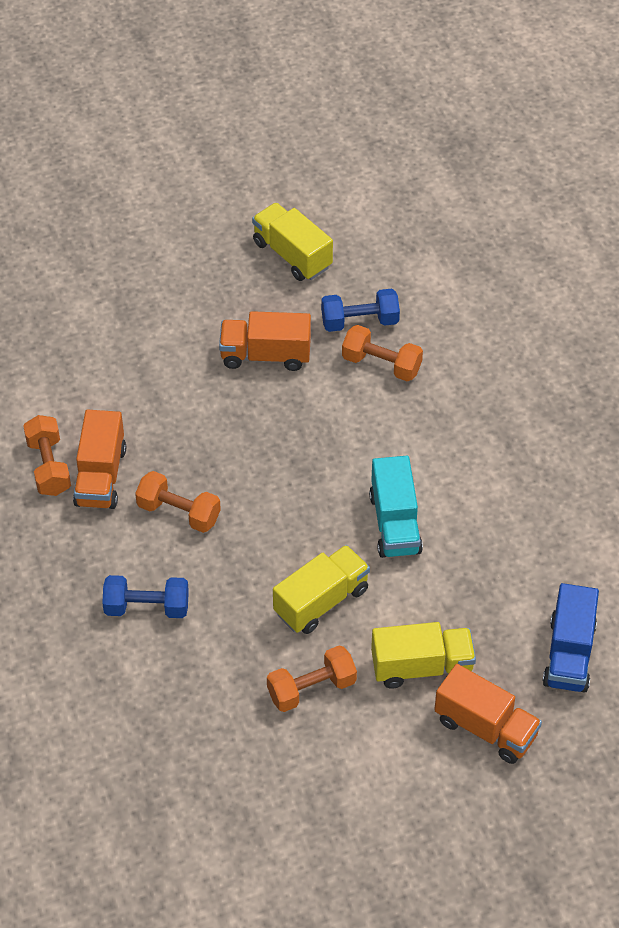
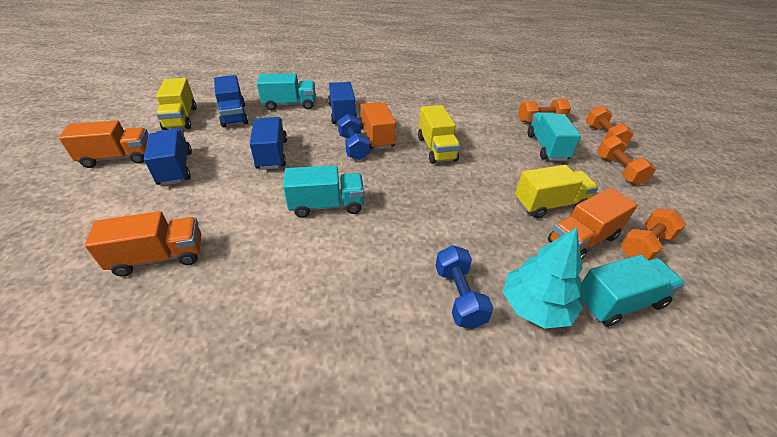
blue truck: [543,583,599,693] = 1 -> [144,128,192,186] [214,75,248,127] [250,117,287,170] [328,82,357,124] = 4
orange truck: [73,410,126,509] [219,311,311,371] [434,664,542,764] = 3 -> [59,120,148,168] [85,211,201,277] [359,102,396,150] [548,188,638,260] = 4
turquoise tree: none = 0 -> [503,227,583,329] = 1
turquoise truck: [369,456,423,558] = 1 -> [257,73,316,110] [283,165,364,218] [528,112,581,161] [579,255,685,327] = 4

